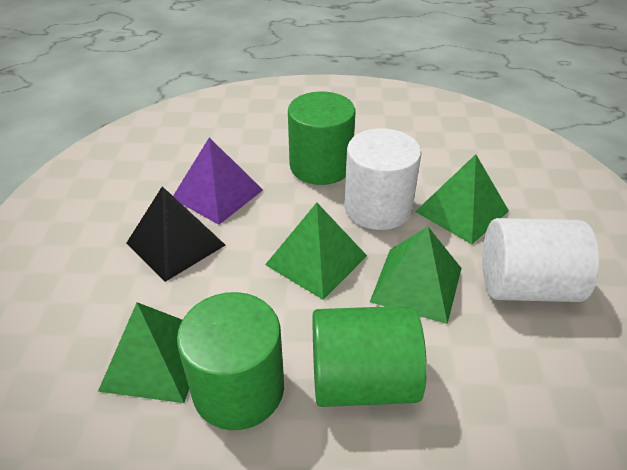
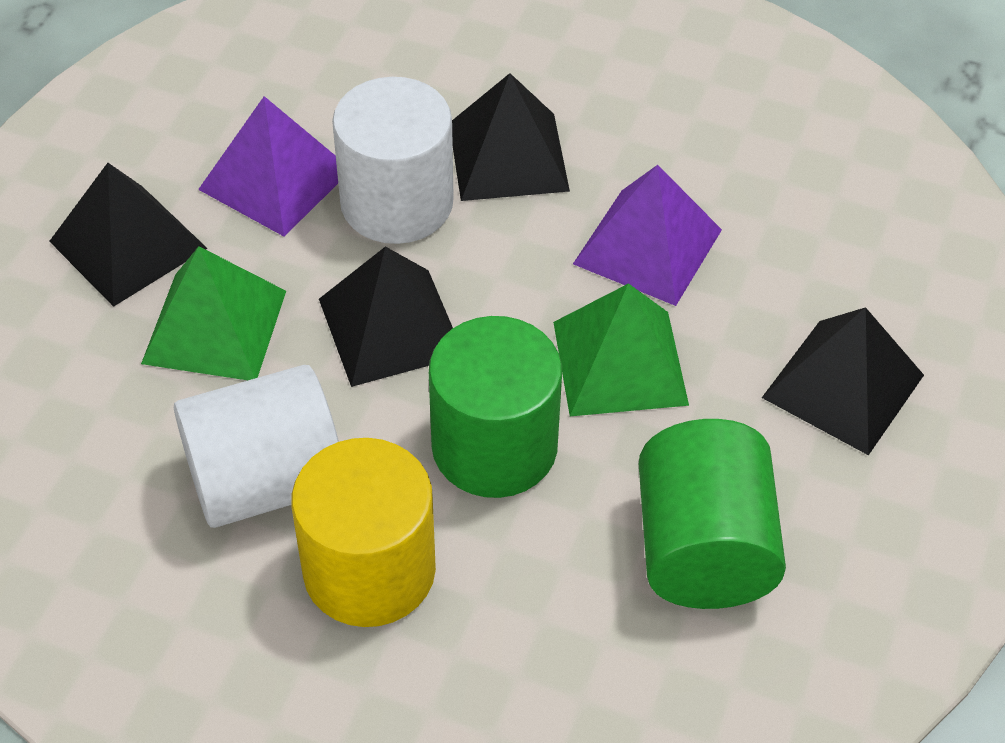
black pyramid: [127,186,225,282] = 1 -> [49,163,208,307] [319,246,453,387] [452,73,570,201] [762,307,924,455] = 4
green cylinder: [177,292,284,430] [288,91,355,185] [313,306,427,407] = 3 -> [429,316,562,498] [639,419,786,609] = 2
green pyramid: [98,302,189,403] [265,203,367,300] [370,227,462,324] [415,154,509,244] = 4 -> [141,246,286,380] [553,283,689,416] = 2
purple pyramid: [173,138,263,225] = 1 -> [198,96,338,237] [573,165,722,306] = 2
yellow cylinder: none = 0 -> [291,438,436,627] = 1

